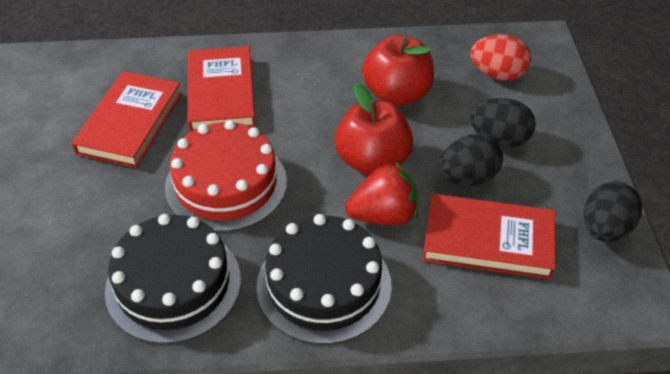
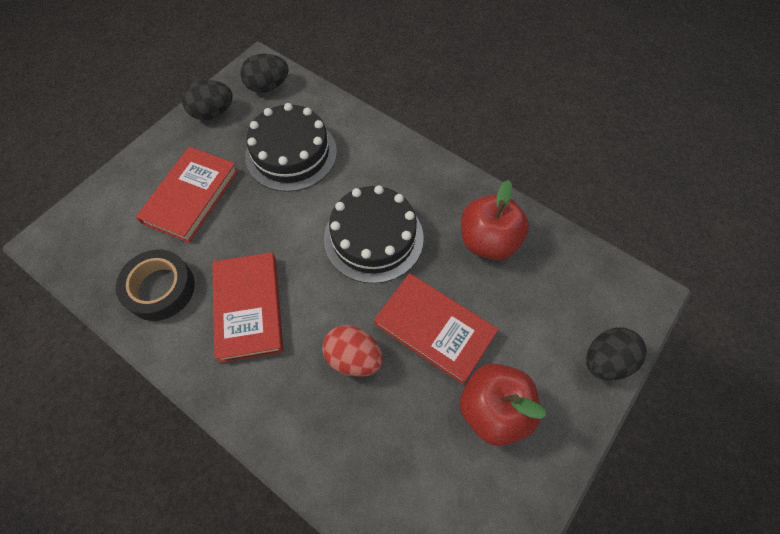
black tape: none = 0 -> [116,250,195,321] = 1
red cake: [165,120,287,232] = 1 -> none = 0
red strawberry: [345,162,418,225] = 1 -> none = 0

